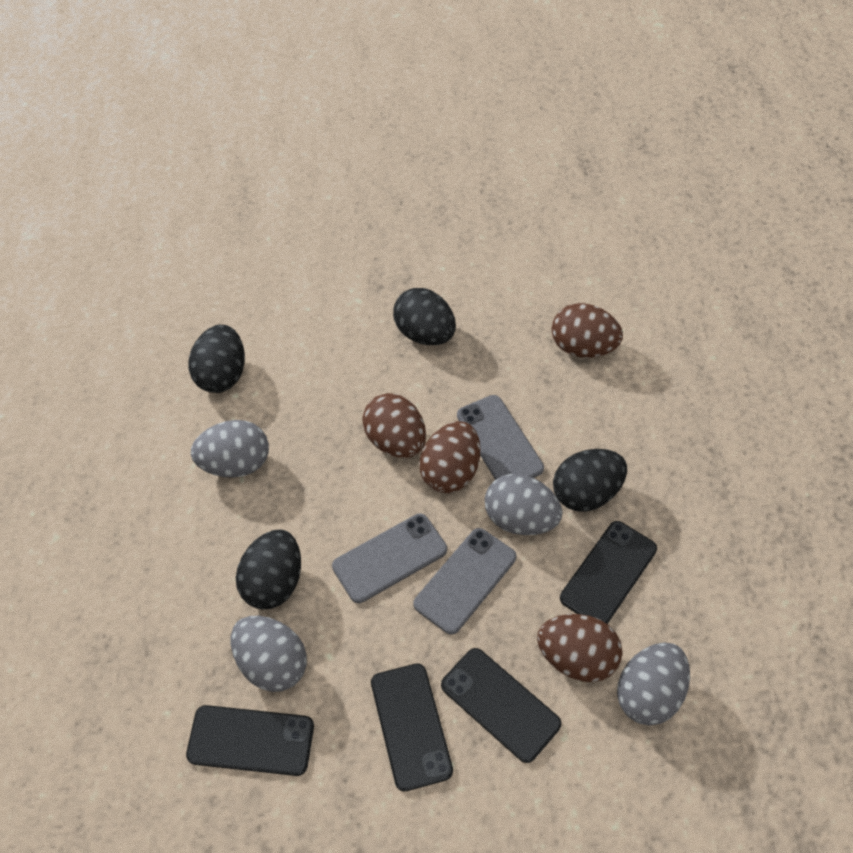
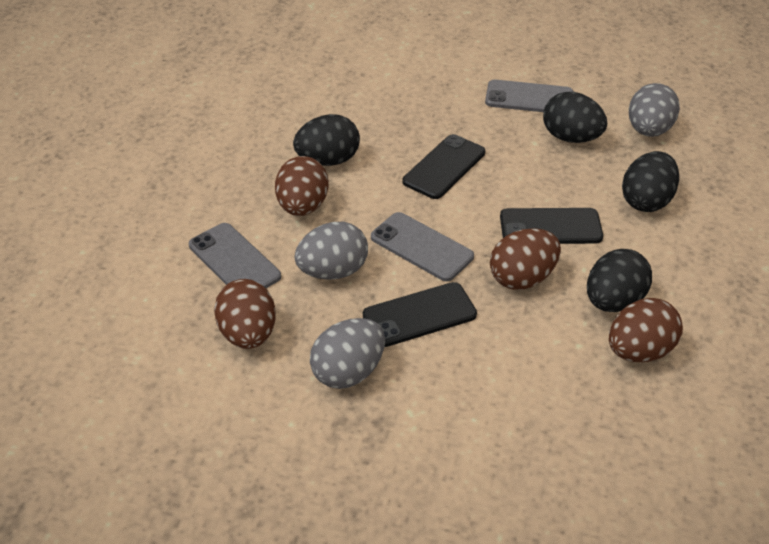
black phone: [186,705,314,776] [371,663,453,791] [441,648,561,763] [560,521,657,624] = 4 -> [363,282,477,347] [403,134,485,199] [500,208,603,244] = 3
grey egg: [191,420,269,478] [231,616,307,692] [485,474,563,535] [617,643,690,726] = 4 -> [295,222,368,279] [310,318,385,389] [629,83,680,137] = 3

